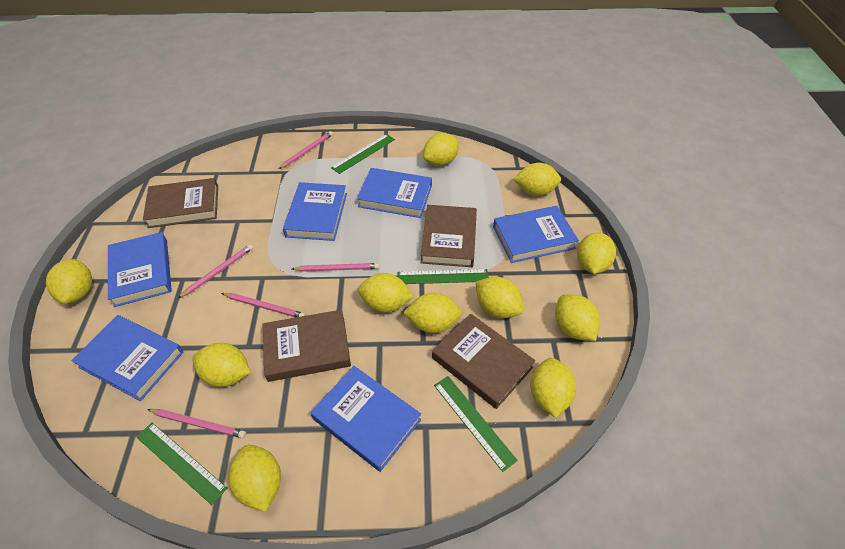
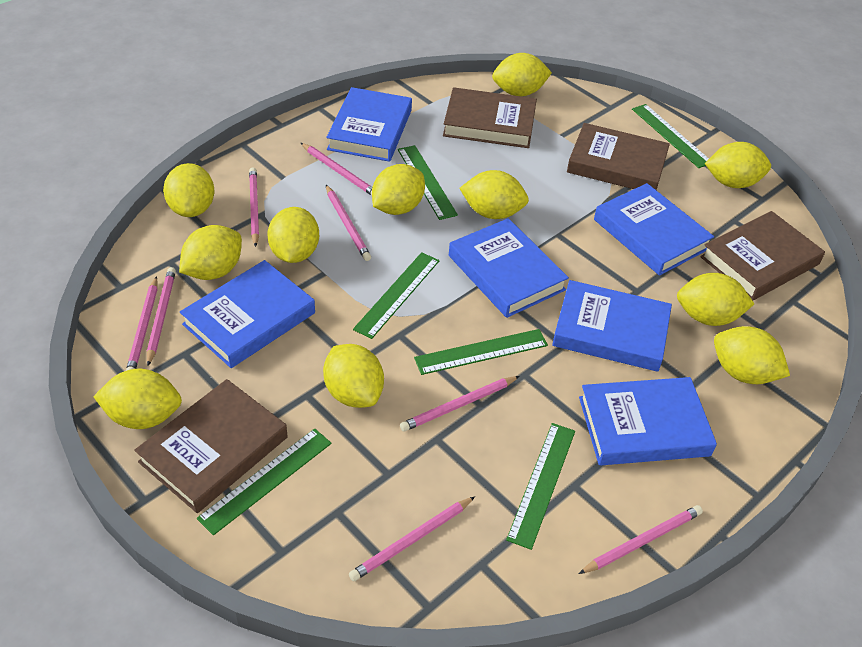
green ruler: [136,423,227,505] [331,134,395,174] [398,269,489,284] [434,376,518,472] = 4 -> [197,428,332,535] [353,252,439,339] [398,145,458,220] [414,329,548,375] [506,423,575,550] [632,104,709,168] = 6
pink pencil: [147,409,246,438] [178,244,253,298] [221,293,305,317] [279,131,333,169] [292,263,379,272] = 5 -> [126,276,158,371] [147,267,176,366] [249,167,259,247] [301,143,372,196] [326,185,371,261] [349,497,475,582] [400,376,520,432] [579,505,703,574] = 8

